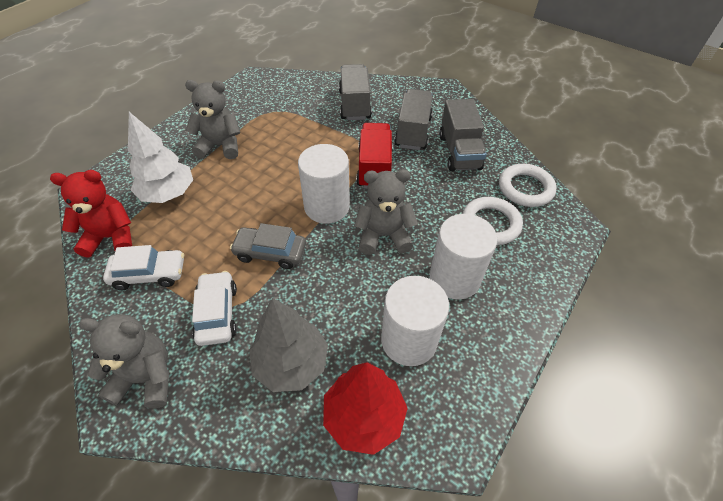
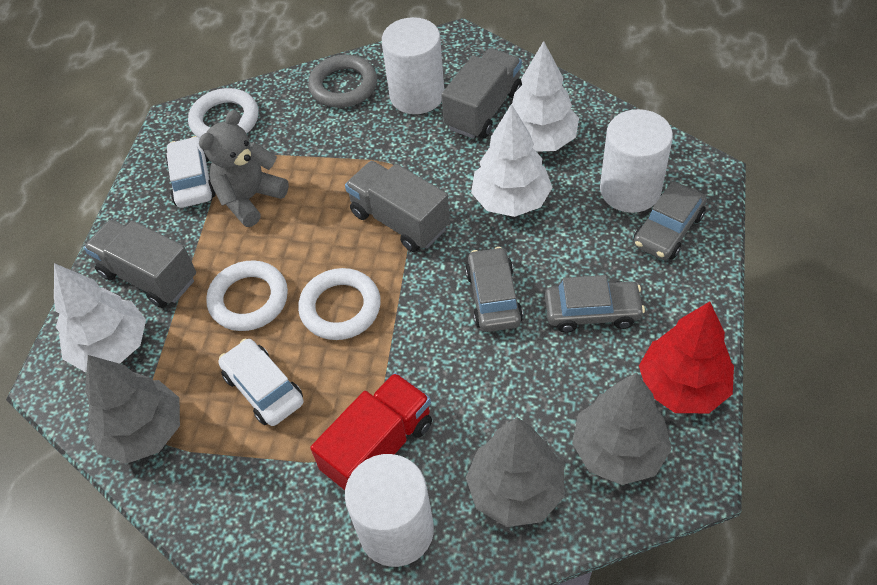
grey car: [230,223,306,269] = 1 -> [465,247,523,332] [545,275,645,333] [634,182,707,260] = 3
grey ring: none = 0 -> [308,55,377,108] = 1
grey teddy bear: [79,314,169,408] [185,80,240,159] [354,170,418,255] = 3 -> [199,110,289,227] = 1
grey tree: [249,298,328,392] = 1 -> [85,355,180,464] [466,418,565,527] [572,372,672,485] = 3
red teddy bear: [50,170,132,258] = 1 -> none = 0
white ring: [463,197,523,245] [499,164,557,207] = 2 -> [188,88,258,138] [206,260,288,331] [298,268,381,340] = 3
white tree: [128,112,193,203] = 1 -> [54,263,146,372] [471,104,553,217] [512,41,579,152] = 3

